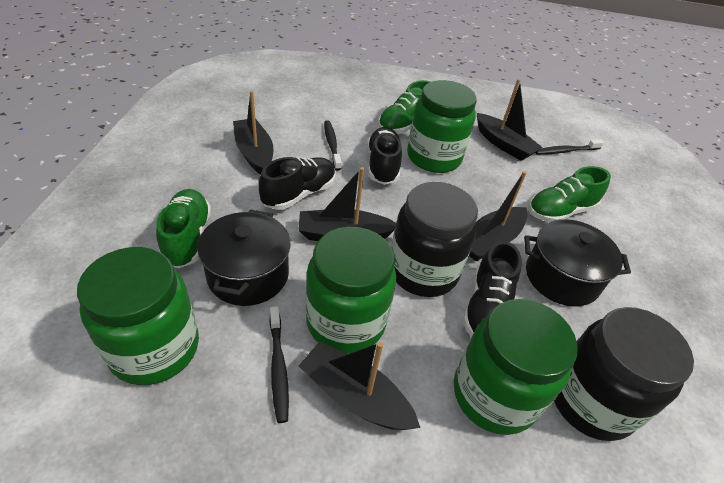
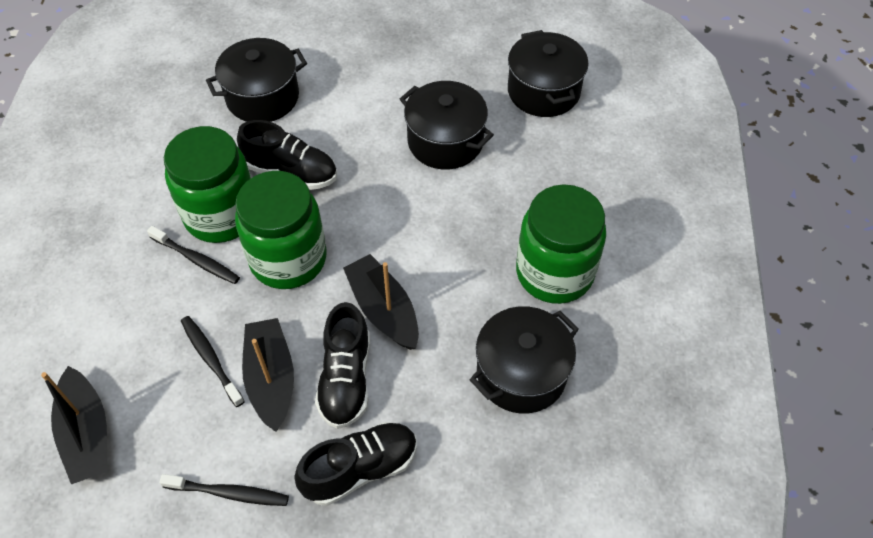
black boat: [233,91,273,175] [298,167,396,241] [299,341,421,430] [469,171,528,262] [477,79,543,161] = 5 -> [41,366,108,484] [242,318,294,432] [343,254,419,350] = 3
black jar: [391,182,478,297] [554,307,694,441] = 2 -> none = 0
black pot: [197,210,291,306] [524,219,631,307] = 2 -> [206,38,307,122] [400,81,494,170] [470,306,579,413] [508,30,589,117] = 4
green jar: [77,247,199,385] [306,227,396,354] [407,80,477,173] [454,299,578,435] = 4 -> [164,126,251,243] [235,171,327,289] [516,184,606,304] = 3
green shoe: [156,189,211,268] [378,80,430,134] [528,166,611,222] = 3 -> none = 0

